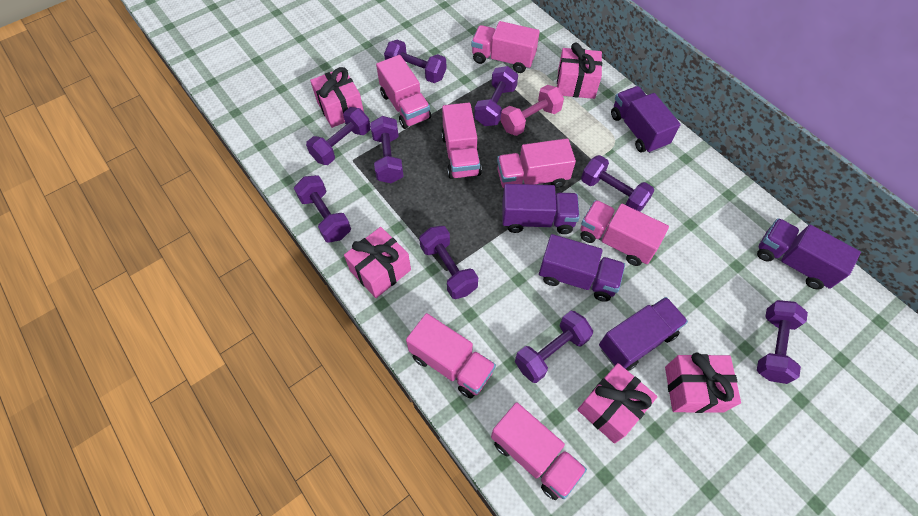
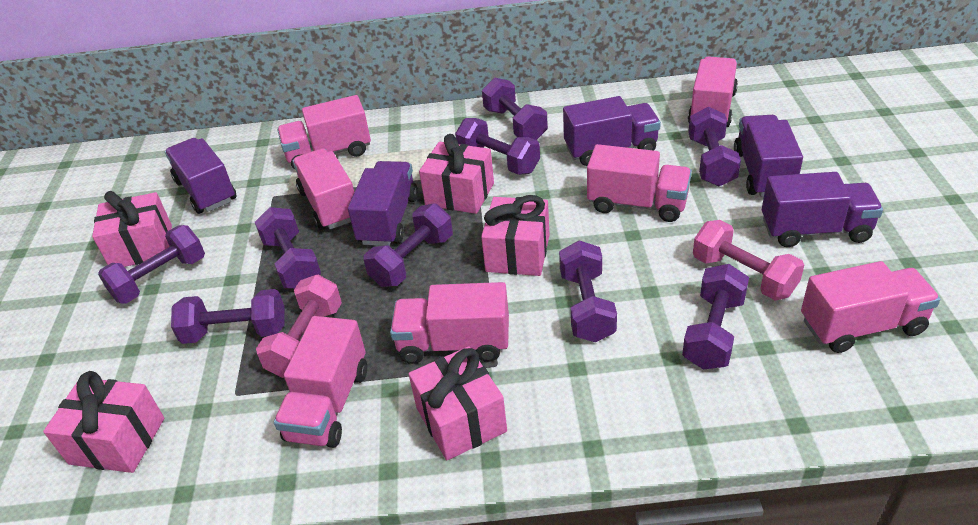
pink dumbbell: [500,85,564,136] = 1 -> [256,275,342,378] [693,220,804,300] = 2

